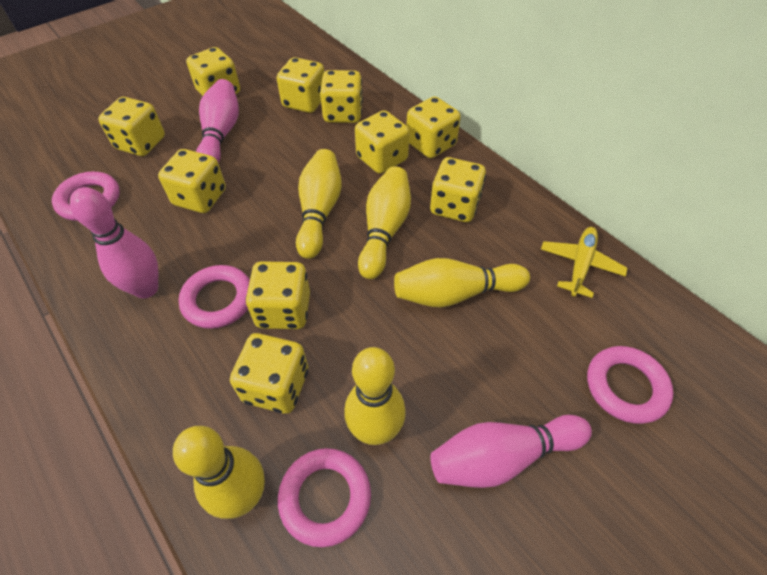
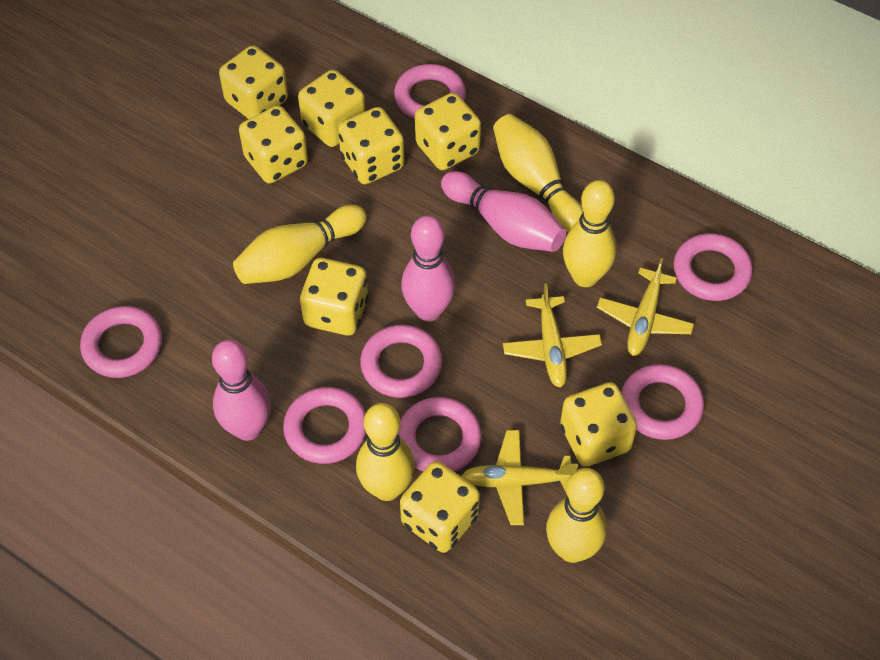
pink ring: [52,172,120,221] [179,265,250,329] [278,448,371,547] [587,346,674,424] = 4 -> [80,306,162,378] [283,387,366,464] [360,325,442,398] [394,64,466,119] [398,397,482,472] [621,364,704,440] [674,233,753,301] = 7
yellow dice: [98,97,165,156] [158,149,226,213] [186,47,240,96] [230,333,308,414] [246,261,310,329] [277,57,325,113] [320,70,363,123] [355,110,410,174] [406,96,461,158] [430,157,486,222] = 10 -> [219,45,288,119] [239,105,308,184] [298,70,365,147] [300,258,368,335] [338,107,404,184] [400,461,480,553] [415,93,481,170] [560,382,637,467] = 8
yellow plane: [541,227,628,298] = 1 -> [461,430,578,525] [503,283,602,387] [597,258,694,356] = 3

